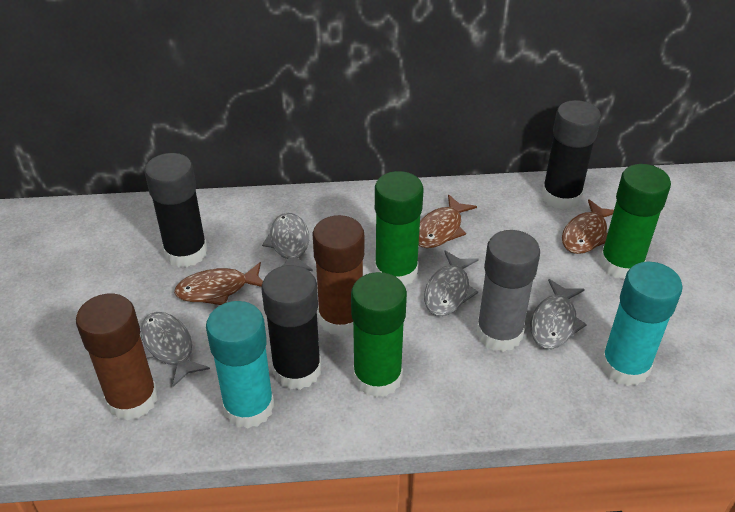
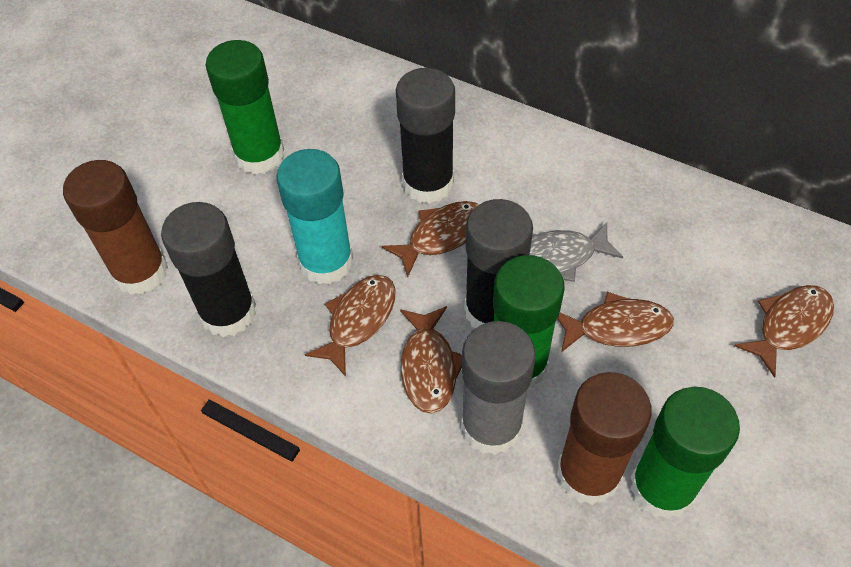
brown fish: [174,262,263,305] [419,194,477,248] [562,199,614,254] = 3 -> [305,275,395,377] [382,201,479,277] [400,306,462,414] [557,292,674,352] [734,285,834,378] = 5
grey fish: [140,312,210,387] [262,213,313,271] [424,250,479,316] [530,279,587,349] = 4 -> [529,223,623,282] = 1
turquoise glue stick: [206,301,274,429] [600,262,683,386] = 2 -> [276,149,353,284] = 1

